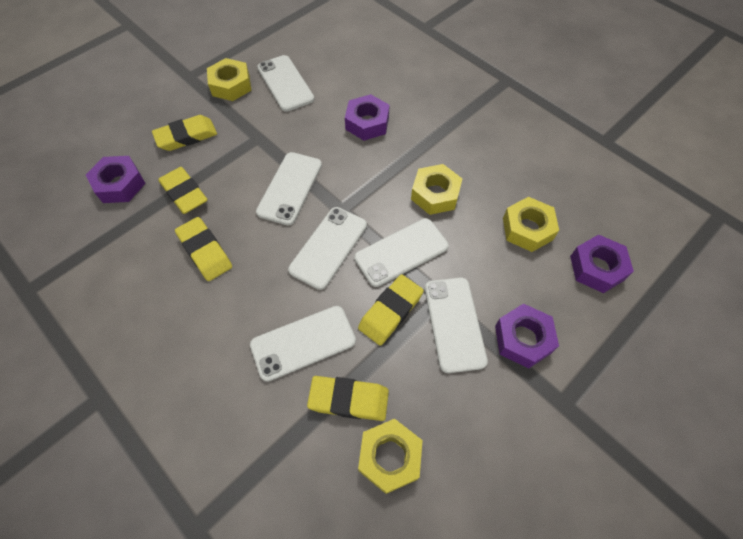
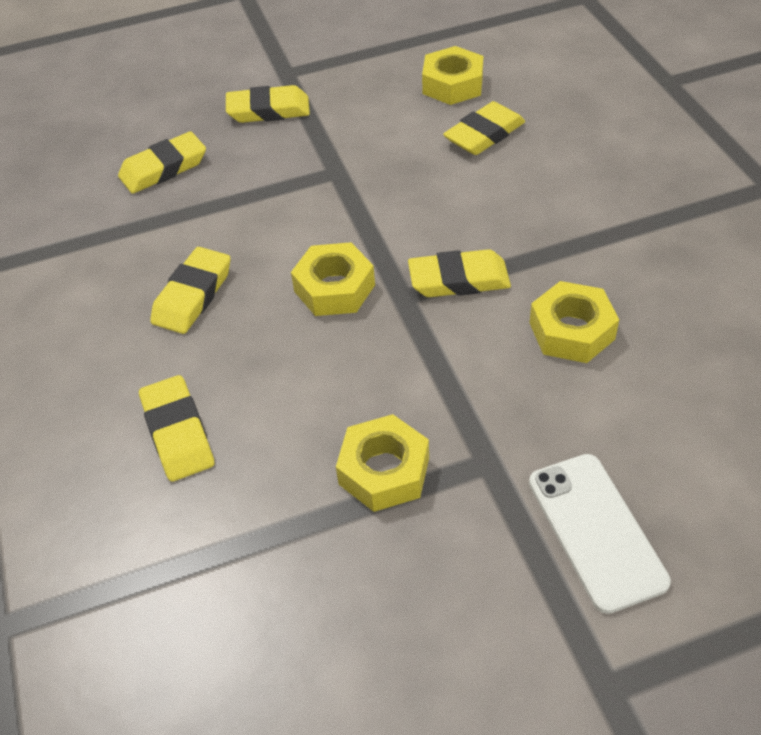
purple nut: [86,156,146,203] [345,94,389,141] [495,303,559,369] [570,234,634,293] = 4 -> none = 0
white phone: [250,306,356,382] [256,152,322,226] [257,55,314,112] [288,207,367,290] [354,218,449,287] [425,277,488,373] = 6 -> [529,454,671,614] = 1
yellow eraser: [152,115,217,151] [158,167,208,214] [175,217,232,281] [307,376,389,421] [358,274,424,345] = 5 -> [118,131,206,194] [139,375,214,482] [150,247,231,334] [226,85,310,123] [408,249,511,297] [443,101,525,155] = 6

